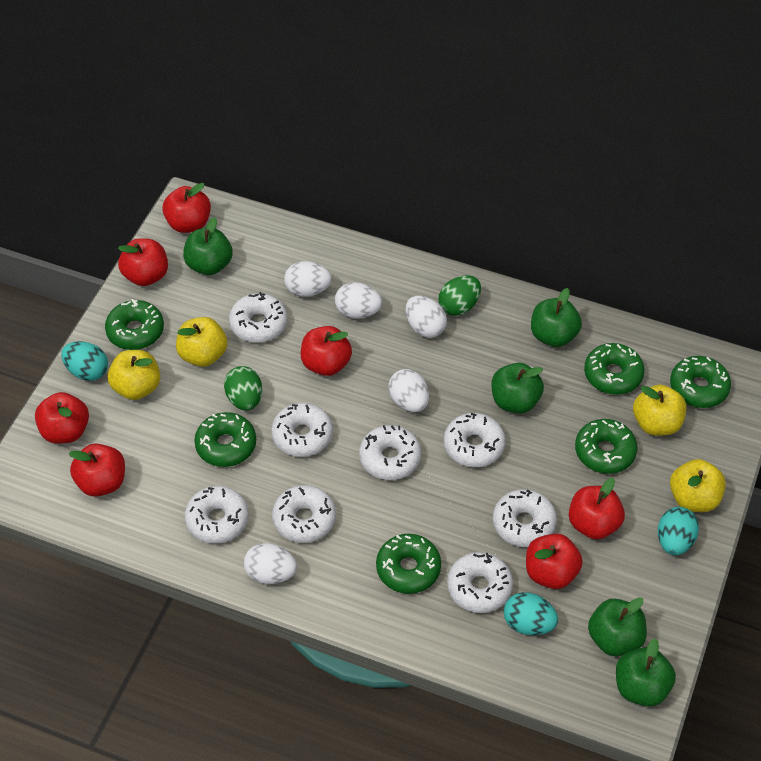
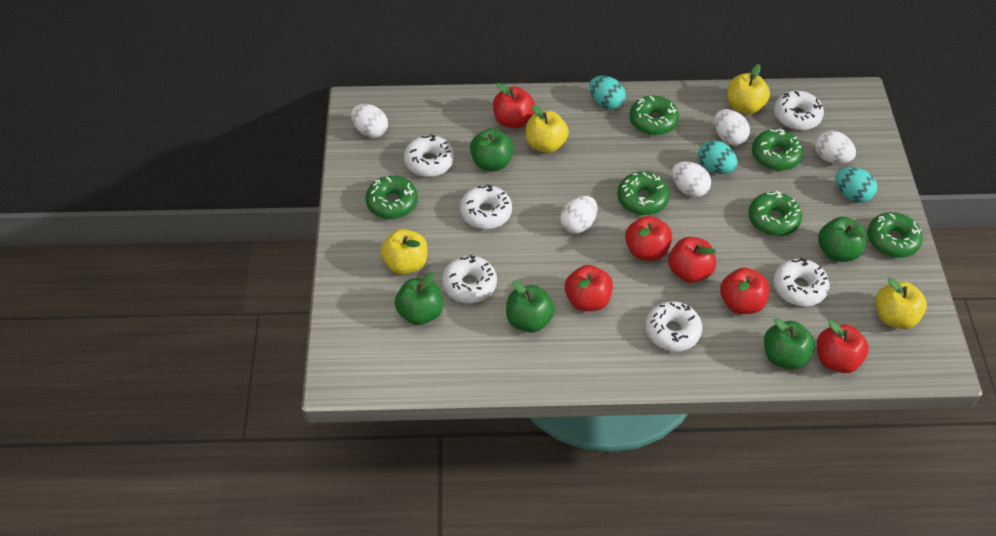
green egg: [224,366,262,411] [439,275,481,316] = 2 -> none = 0
red apple: [35,392,89,444] [69,444,125,497] [118,238,168,286] [162,183,211,233] [301,326,352,376] [526,534,583,589] [569,478,625,540] = 7 -> [493,83,535,128] [565,265,613,311] [625,216,672,261] [668,237,716,283] [720,268,769,314] [817,320,869,373] = 6
white donut: [185,486,249,544] [229,292,287,343] [271,403,333,457] [272,485,336,543] [359,425,421,480] [444,413,506,467] [447,552,513,613] [493,489,557,547] = 8 -> [404,134,454,177] [442,255,497,303] [460,184,512,229] [645,301,702,352] [773,258,829,306] [774,91,824,130] = 6

